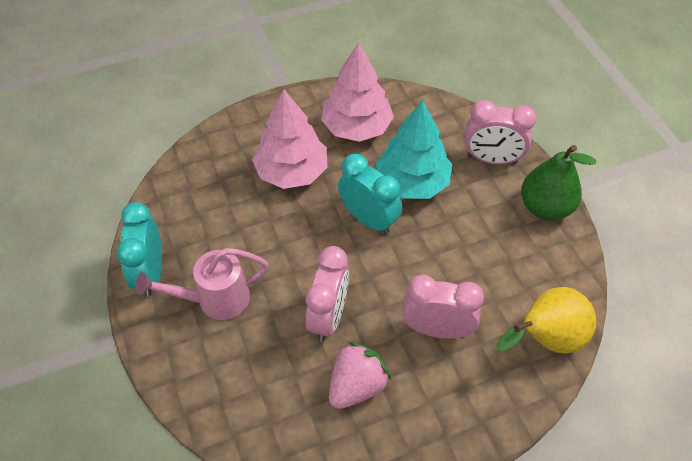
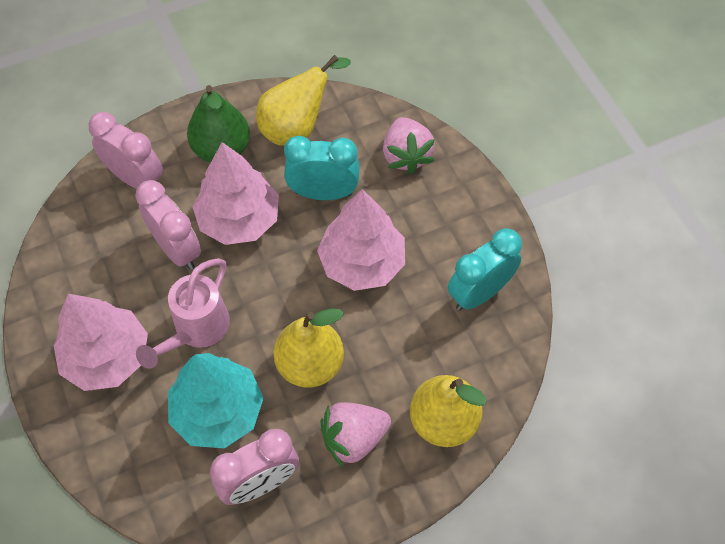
pink strawberry: [329,341,391,409] = 1 -> [320,402,391,467] [383,117,435,174] = 2
pink tree: [252,89,327,189] [321,42,394,142] = 2 -> [54,294,148,391] [192,142,279,245] [317,189,405,291] = 3
yellow pear: [497,287,596,353] = 1 -> [256,55,351,146] [273,308,344,388] [410,375,487,447] = 3

